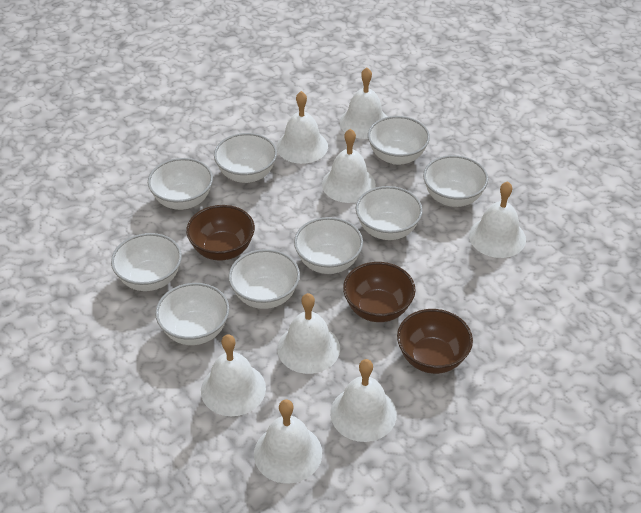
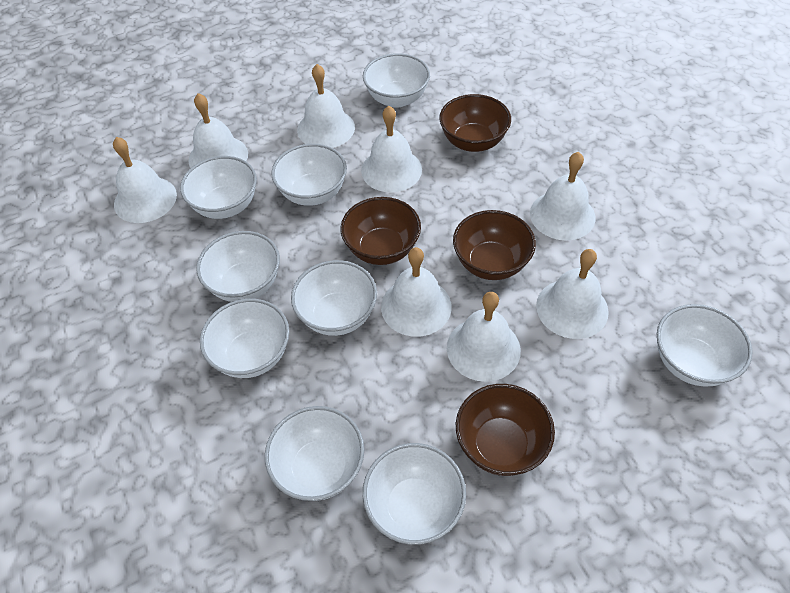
brown bowl: [186,205,255,261] [343,262,416,322] [397,309,473,374] = 3 -> [341,197,421,265] [439,94,511,152] [453,210,536,280] [456,384,555,476] = 4

